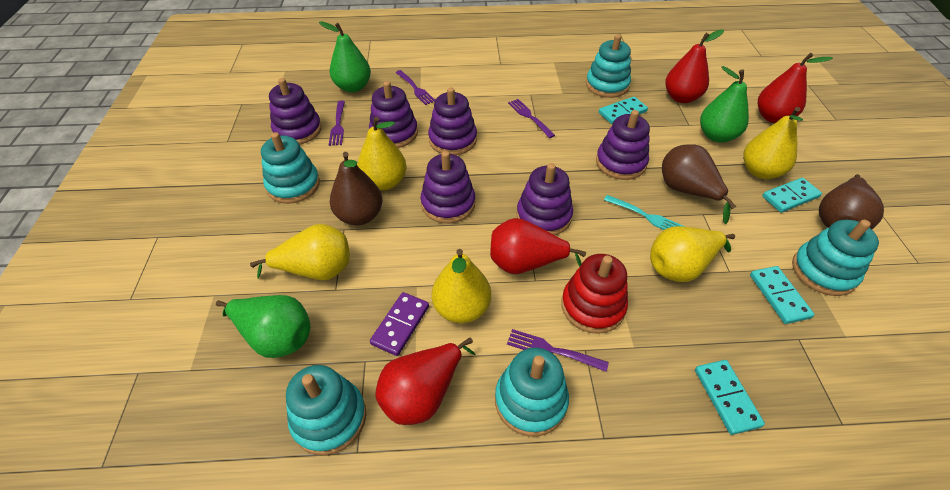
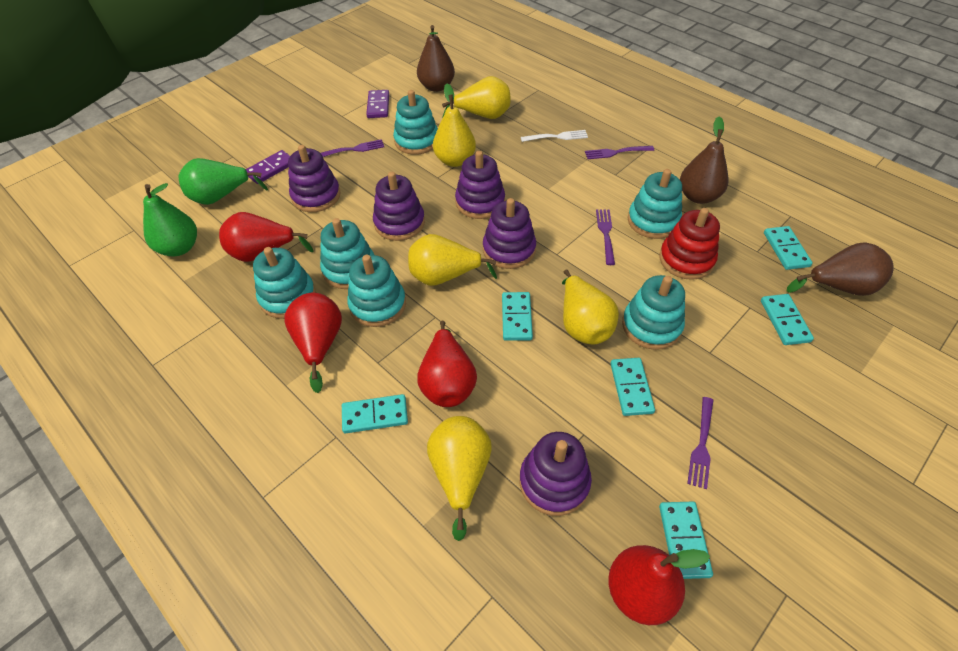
green pear: [216,295,310,358] [319,21,371,92] [700,66,749,143] = 3 -> [143,183,197,256] [179,158,268,205] = 2
purple domino: [370,292,429,356] = 1 -> [246,150,290,184] [366,90,389,118] = 2
purple stacking toy: [269,78,322,144] [369,81,418,148] [420,151,475,223] [428,87,477,155] [516,163,573,235] [596,110,650,180] = 6 -> [288,145,341,212] [373,172,425,241] [455,151,505,219] [483,198,536,269] [520,432,592,516] = 5
turquoise domino: [599,97,648,124] [695,360,765,435] [750,266,815,324] [762,178,822,213] = 4 -> [342,394,408,433] [502,292,533,341] [610,358,655,416] [659,502,713,579] [761,294,814,345] [764,226,813,270] = 6
turquoise fork: [604,195,685,230] = 1 -> none = 0
turquoise stacking toy: [261,132,320,204] [286,365,366,456] [495,348,569,436] [586,34,631,98] [792,220,879,296] = 5 -> [253,247,316,319] [320,218,374,289] [347,255,406,327] [393,90,438,155] [622,275,685,350] [628,169,682,239] = 6
white fork: none = 0 -> [521,130,588,142] = 1

